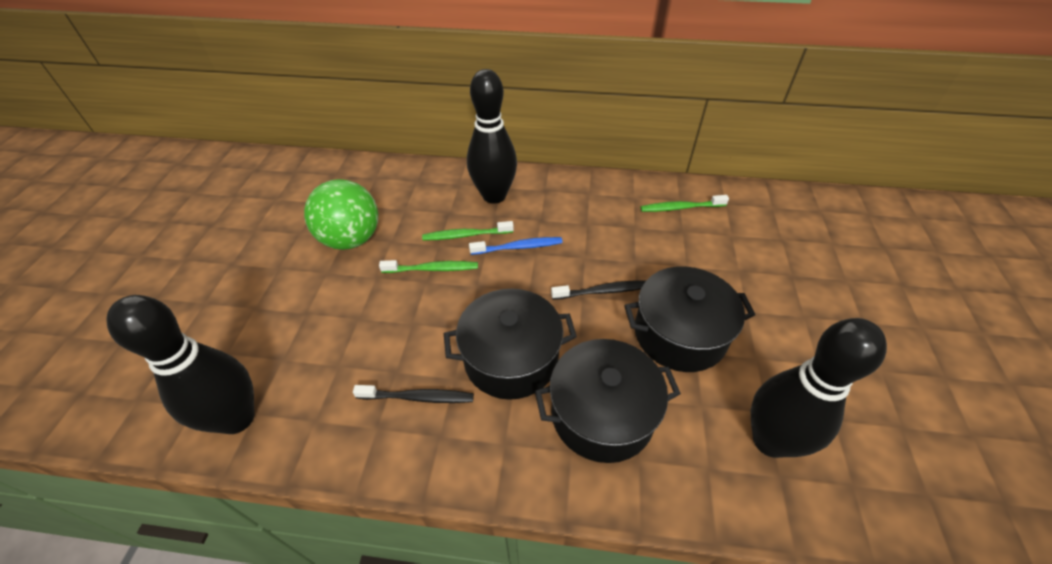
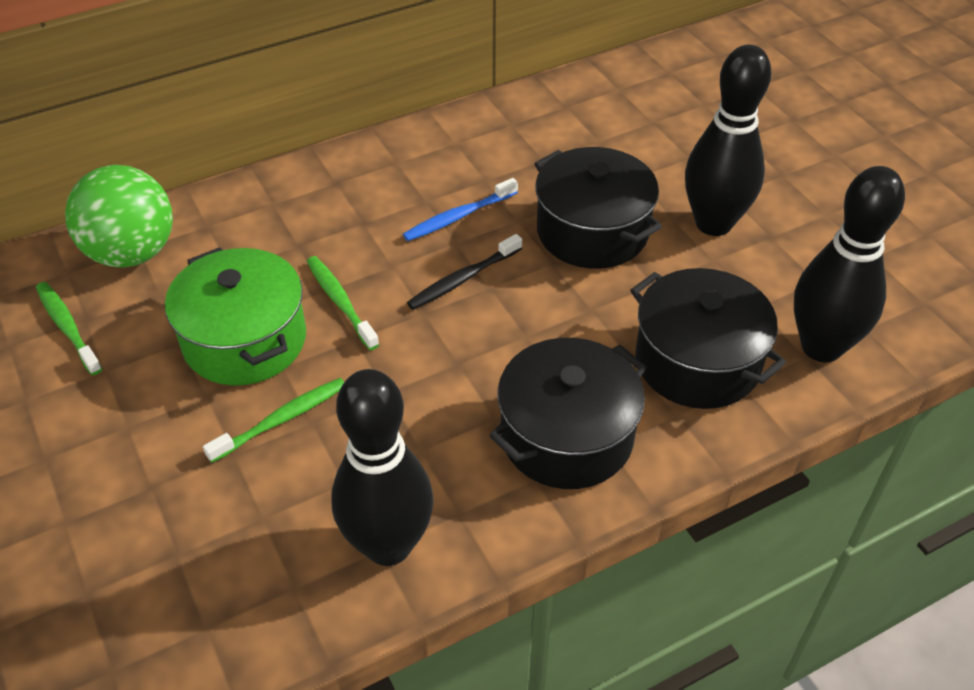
black toothbrush: [353,385,474,403] [551,280,646,300] = 2 -> [407,234,522,310] = 1
green pot: none = 0 -> [165,247,306,386] = 1

